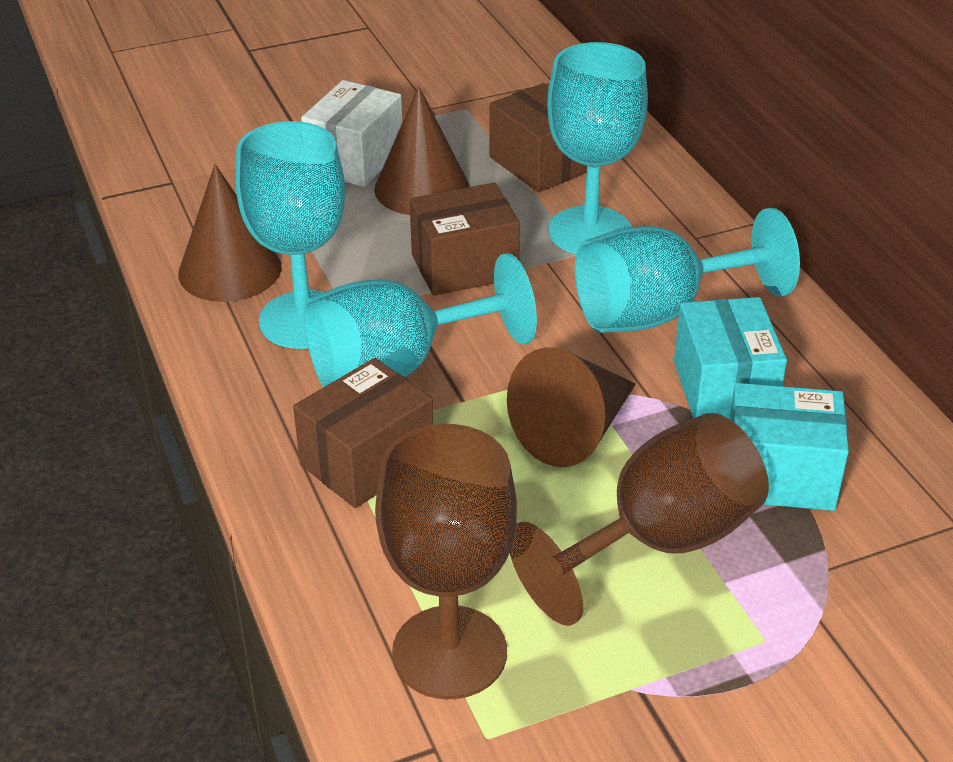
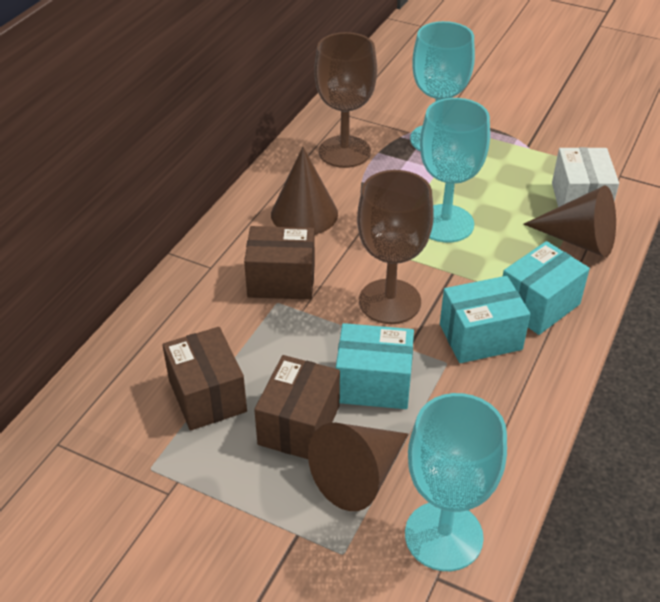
turquoise box: [674,297,787,419] [729,383,849,511] = 2 -> [336,323,414,409] [440,276,530,363] [503,241,590,335] = 3
turquoise goblet: [235,121,345,349] [303,253,537,387] [547,42,648,254] [575,208,800,333] = 4 -> [405,393,507,571] [410,21,475,151] [420,98,490,242] = 3

